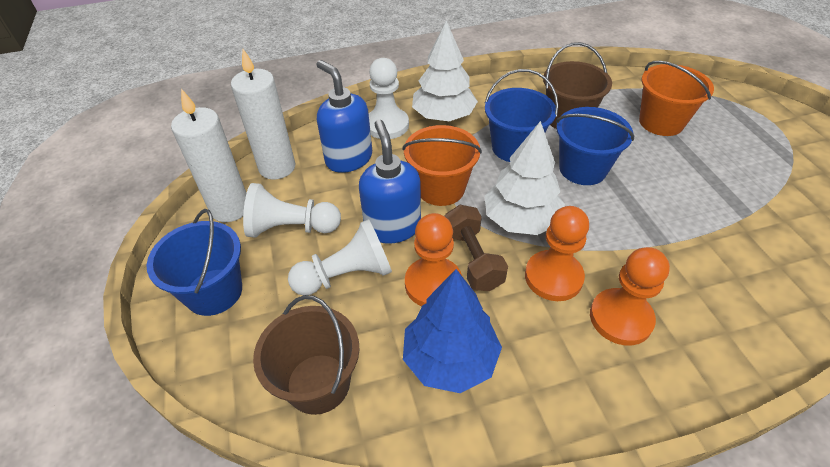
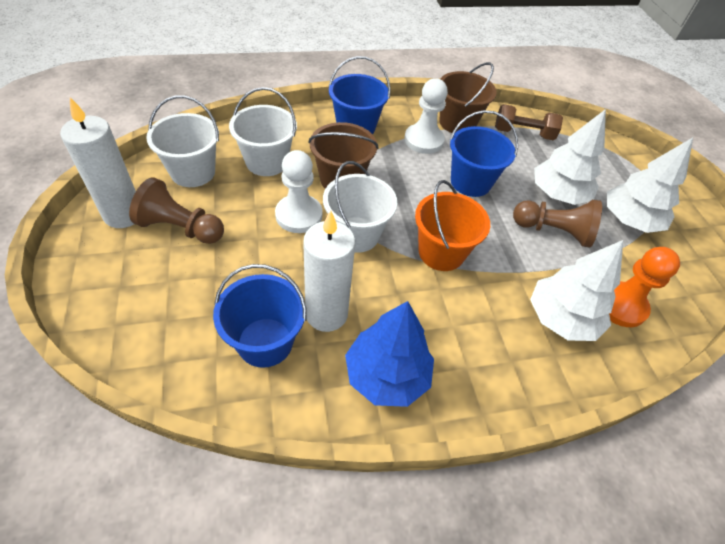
blue soap dispenser: [316,60,372,173] [359,119,421,244] = 2 -> none = 0
brown pawn: none = 0 -> [129,177,224,244] [513,200,602,248] = 2
orange bucket: [402,125,482,206] [639,61,714,136] = 2 -> [415,180,490,271] = 1
orange pawn: [405,213,462,306] [525,206,589,301] [590,247,670,345] = 3 -> [609,247,680,327] = 1
white bucket: none = 0 -> [146,96,219,187] [229,87,297,176] [323,161,397,253] = 3
white pawn: [243,183,341,238] [288,219,392,295] [369,58,409,139] = 3 -> [275,150,322,233] [404,78,448,154] = 2
white tree: [412,21,478,121] [484,121,565,235] = 2 -> [530,240,623,341] [534,109,606,205] [607,138,693,233] = 3

